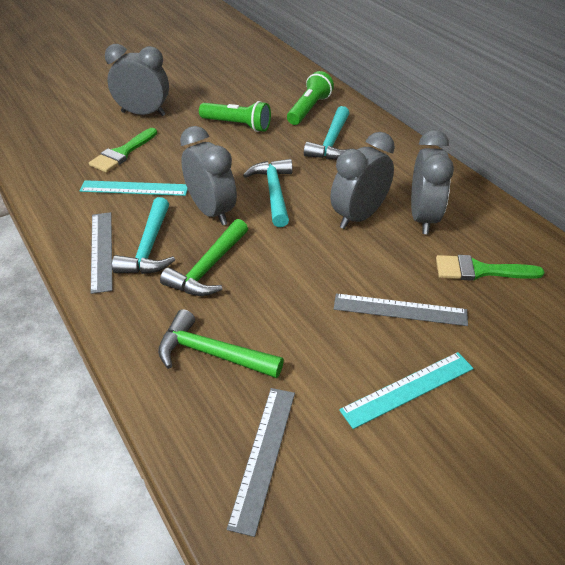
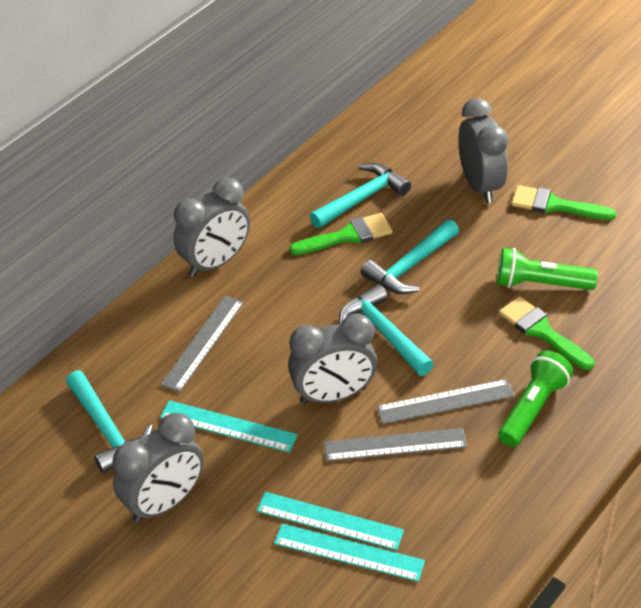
green brush: [89,128,157,173] [436,255,545,281] = 2 -> [290,213,392,255] [499,296,595,370] [512,185,616,220] = 3
green hammer: [158,309,284,378] [160,219,248,296] = 2 -> none = 0
turquoise hammer: [112,197,175,274] [243,159,293,227] [304,106,349,159] = 3 -> [66,370,153,473] [310,163,411,228] [339,284,434,376] [361,219,459,294] = 4
turquoise ruler: [80,180,188,196] [339,352,474,429] = 2 -> [160,400,298,452] [257,492,404,550] [274,523,425,582] = 3

